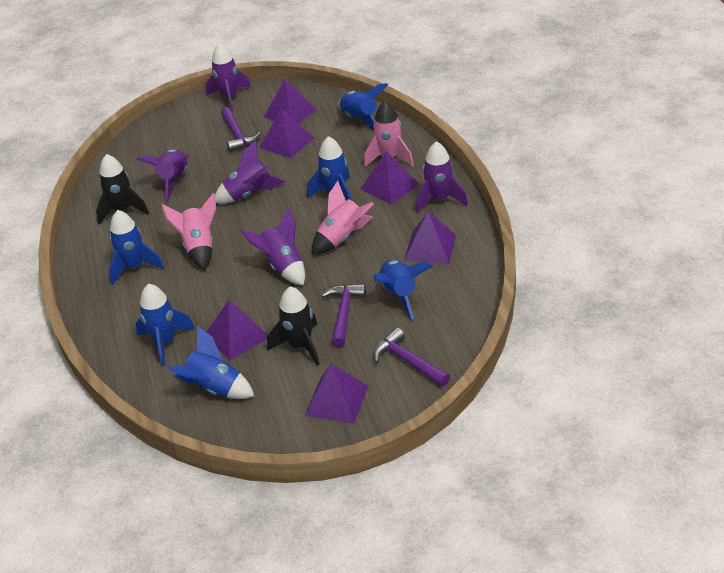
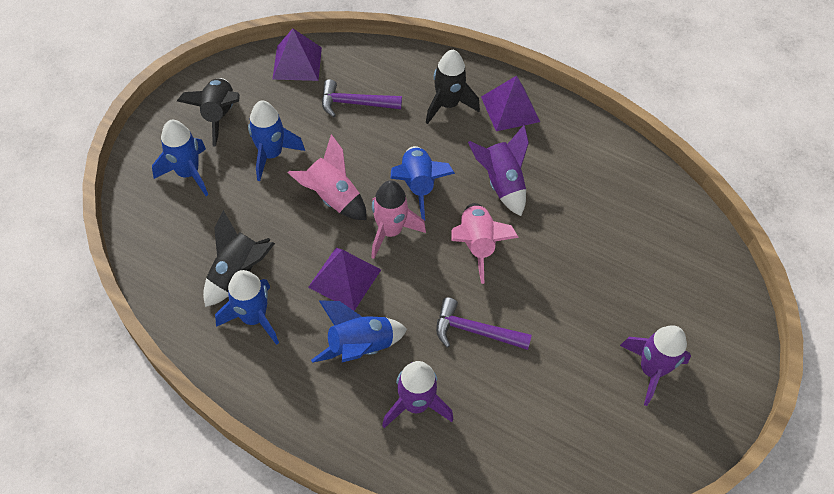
black rocket: [96,154,149,225] [267,286,320,366] = 2 -> [177,78,240,147] [203,210,275,307] [426,50,480,124] = 3
blue rocket: [109,210,164,285] [136,283,195,366] [168,326,254,399] [307,136,351,201] [339,83,388,130] [373,260,432,320] = 6 -> [152,120,208,196] [215,270,279,345] [248,101,305,181] [311,300,407,363] [391,146,455,221] = 5
purple hammer: [221,107,261,152] [321,284,366,348] [373,328,450,387] = 3 -> [322,79,402,117] [436,297,532,350] = 2
purple pyramid: [207,300,267,360] [259,108,314,159] [264,80,317,123] [305,364,368,424] [361,151,419,205] [404,211,456,265] = 6 -> [272,29,322,81] [308,248,381,311] [481,75,540,131] = 3
purple rocket: [137,149,189,200] [206,43,251,112] [215,140,285,204] [241,208,305,286] [416,141,468,213] = 5 -> [382,361,453,428] [468,125,529,216] [620,325,691,406] = 3

